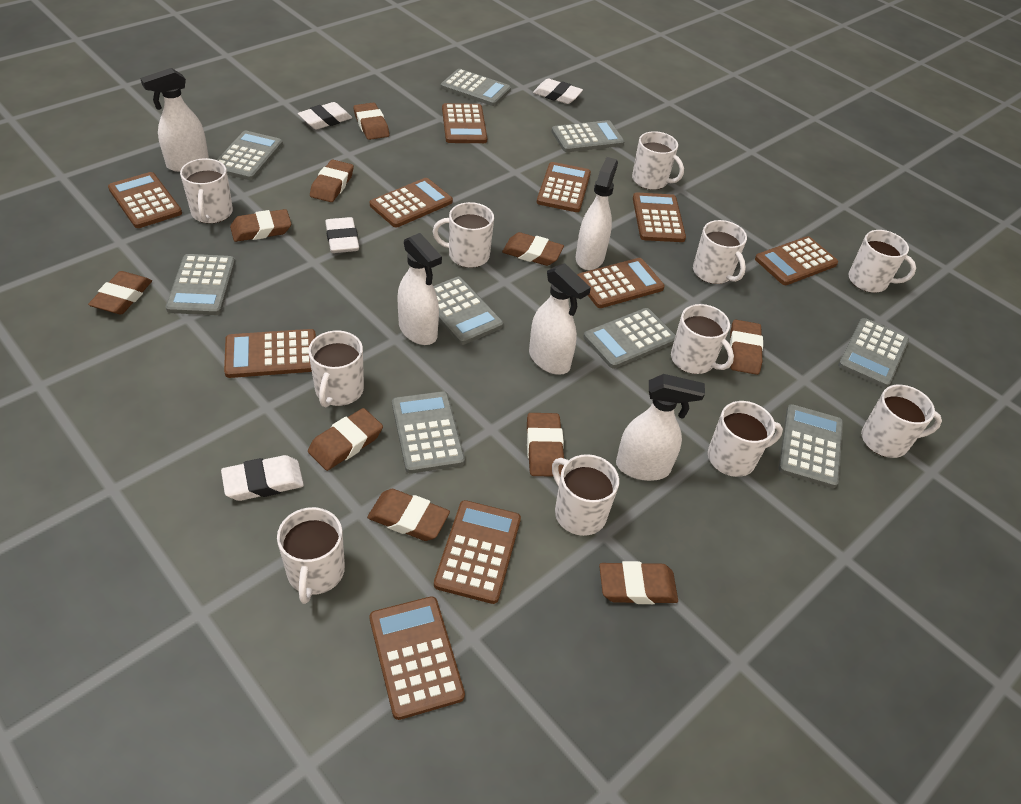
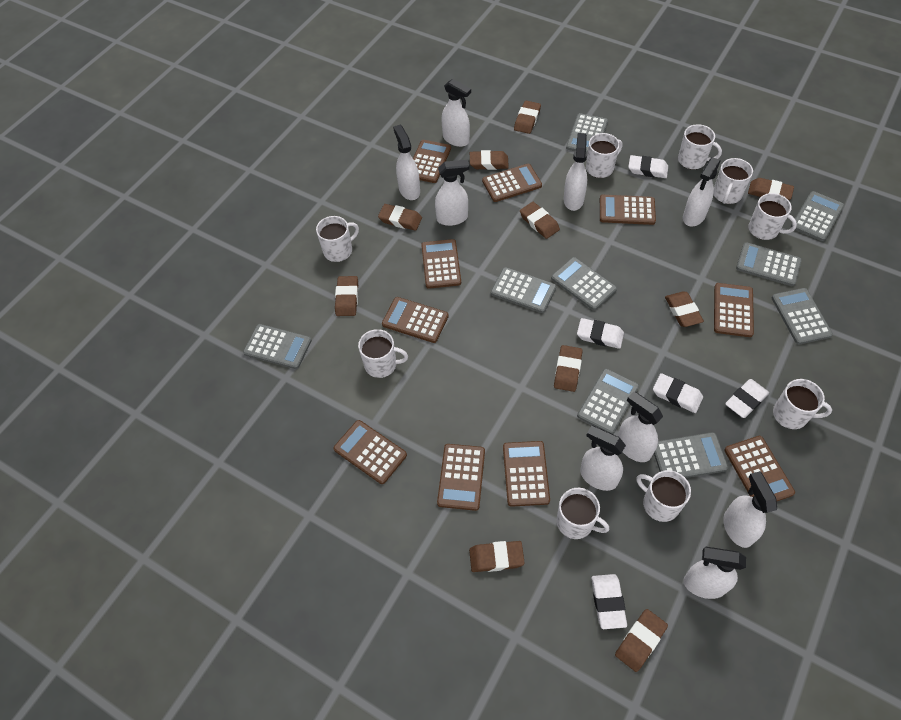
white eraser: [221,455,304,501] [298,102,352,130] [325,217,359,253] [533,78,583,104] = 4 -> [577,318,624,349] [591,574,627,629] [628,155,668,178] [653,373,703,413] [725,379,769,418] = 5
white mug: [180,158,233,224] [277,507,345,604] [308,330,364,407] [433,202,494,268] [552,454,619,536] [632,131,684,190] [671,304,734,374] [693,220,747,284] [708,401,783,477] [848,230,916,293] [861,385,942,458] = 11 -> [316,216,359,262] [358,329,408,378] [556,488,609,539] [586,133,623,178] [636,470,691,522] [678,124,722,169] [714,158,753,204] [748,193,797,240] [773,379,832,429] = 9
white spray bottle: [140,68,209,172] [398,233,442,345] [529,263,591,375] [576,157,618,270] [616,374,705,481] = 5 -> [393,125,420,200] [435,160,469,226] [441,79,471,147] [564,133,587,211] [580,425,626,491] [618,391,663,462] [683,157,721,227] [683,547,746,599] [723,471,777,548] = 9

